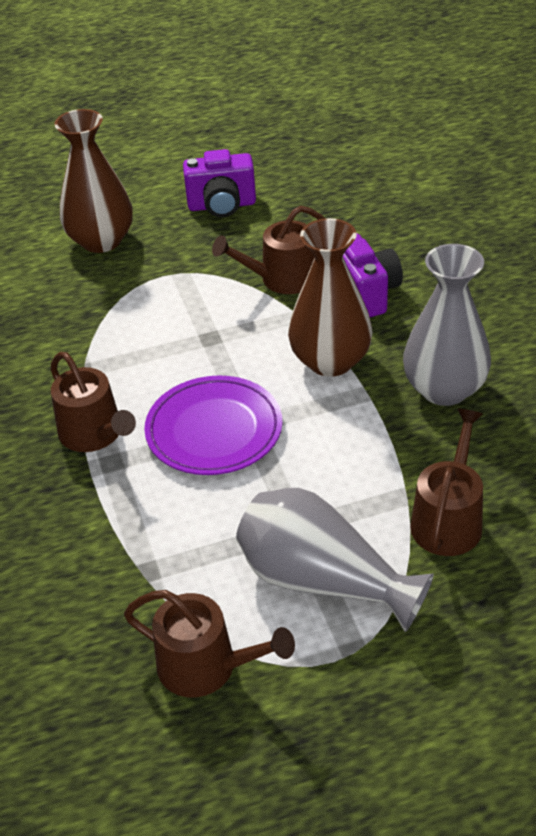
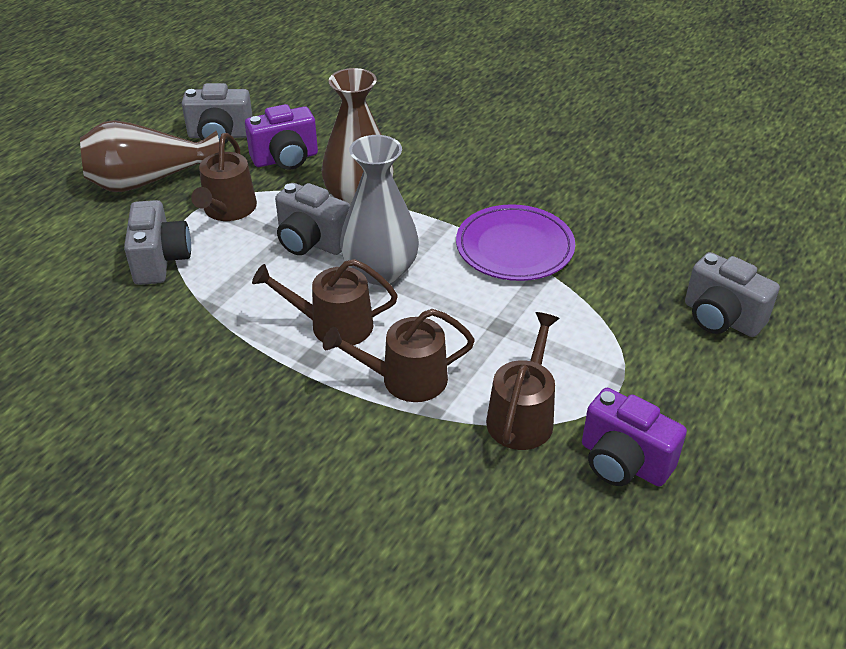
grey camera: none = 0 -> [124,200,191,285] [182,83,253,143] [275,183,350,255] [685,252,780,337] = 4
grey vase: [236,488,434,632] [403,244,491,406] = 2 -> [340,135,419,285] = 1

